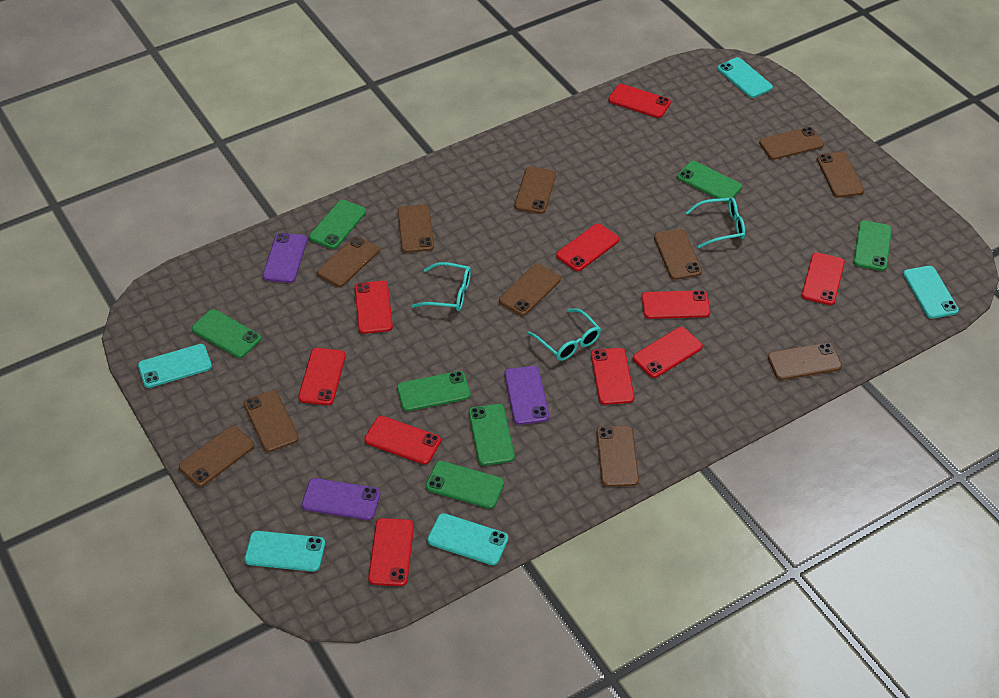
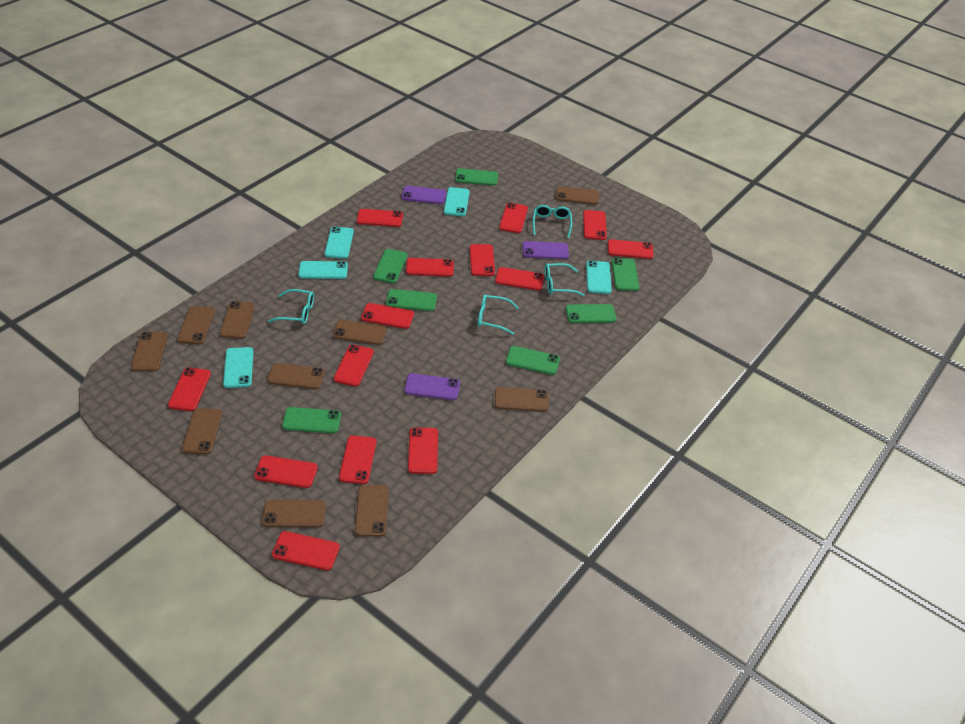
brown phone: [179,426,254,487] [244,390,299,452] [317,236,379,287] [398,204,434,253] [499,264,561,316] [515,167,556,214] [597,426,639,487] [654,229,702,280] [759,127,824,160] [768,343,842,380] [817,152,864,198] = 11 -> [131,332,168,371] [178,306,215,344] [182,408,222,454] [220,301,255,339] [262,500,326,527] [267,363,325,389] [333,320,387,345] [355,485,389,536] [495,387,549,412] [556,186,599,205] = 10
red phone: [298,348,346,405] [355,281,393,334] [364,416,441,465] [368,518,414,586] [556,224,619,271] [591,348,634,405] [608,84,671,118] [633,327,703,378] [642,290,711,319] [801,252,845,305] = 10 -> [168,367,211,411] [254,455,318,488] [272,531,340,571] [333,345,374,387] [339,435,376,484] [357,209,403,227] [361,303,414,329] [406,258,454,277] [408,427,438,474] [470,244,495,276] [495,267,544,290] [499,203,528,233] [583,210,607,240] [608,239,654,259] = 14
turquoise glasses: [412,262,471,311] [527,308,601,361] [686,197,745,248] = 3 -> [268,289,314,324] [478,295,519,335] [533,205,572,238] [545,263,584,296] = 4

